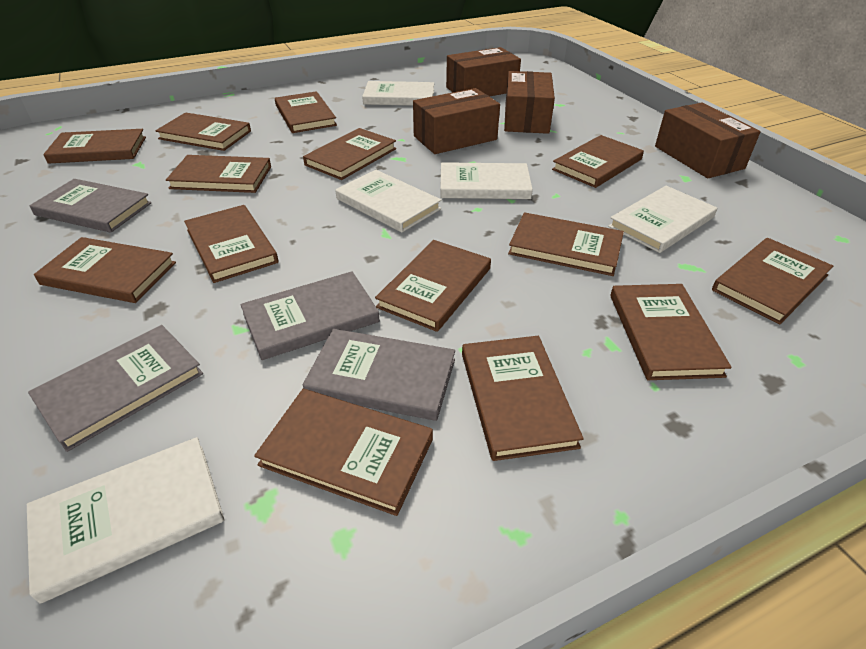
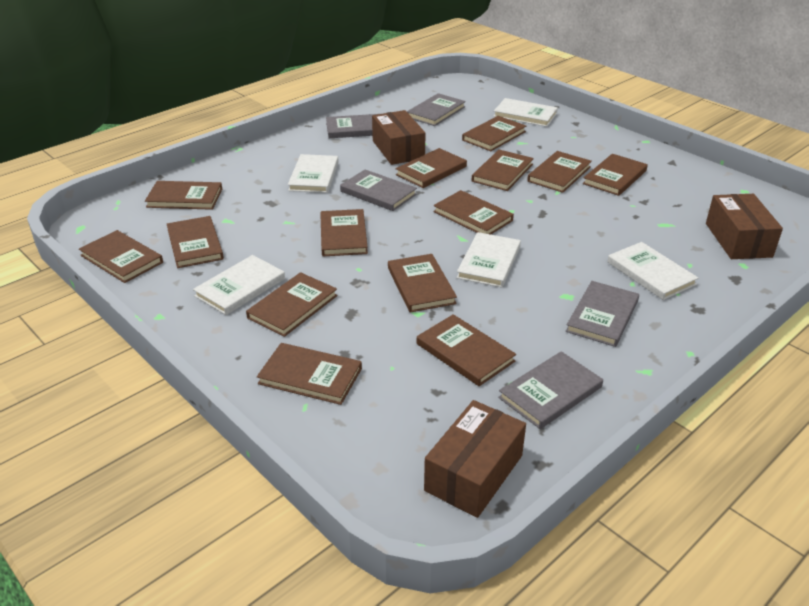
brown box: [413,88,500,154] [446,47,521,96] [504,71,555,134] [655,103,761,178] = 4 -> [372,110,426,165] [424,400,526,518] [706,194,783,259] = 3
grey book: [28,325,203,452] [30,179,151,233] [240,271,380,360] [303,329,455,421] = 4 -> [326,114,377,138] [340,169,417,211] [407,93,466,126] [498,351,603,429] [566,281,639,347] = 5

